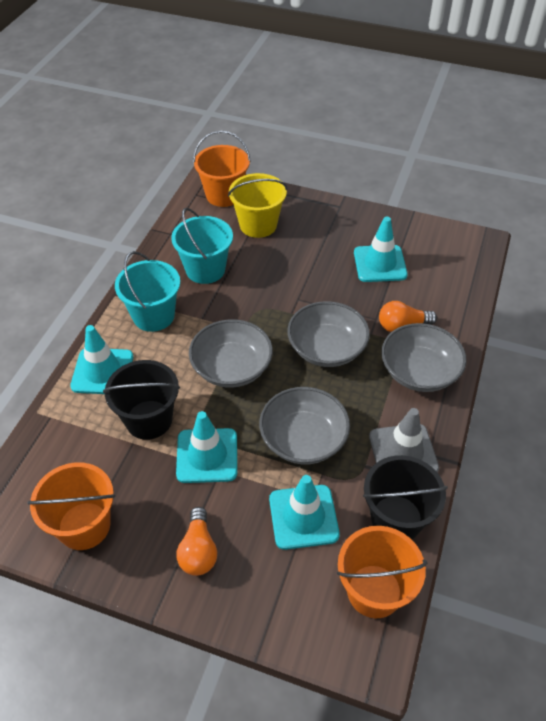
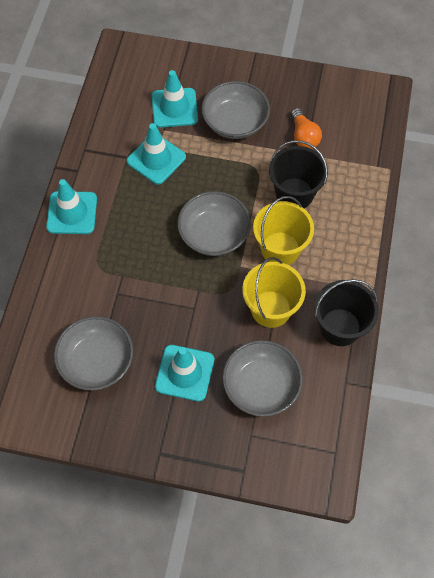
grey traffic cone: [369,408,439,473] = 1 -> none = 0
orange bucket: [27,462,115,550] [193,130,251,207] [337,526,427,618] = 3 -> none = 0
orange light bulb: [177,507,217,576] [379,301,437,332] = 2 -> [291,108,322,149] = 1
turquoise bucket: [115,251,180,332] [171,208,233,284] = 2 -> none = 0
yellow bucket: [228,173,287,238] = 1 -> [242,257,306,328] [253,196,314,265] = 2

